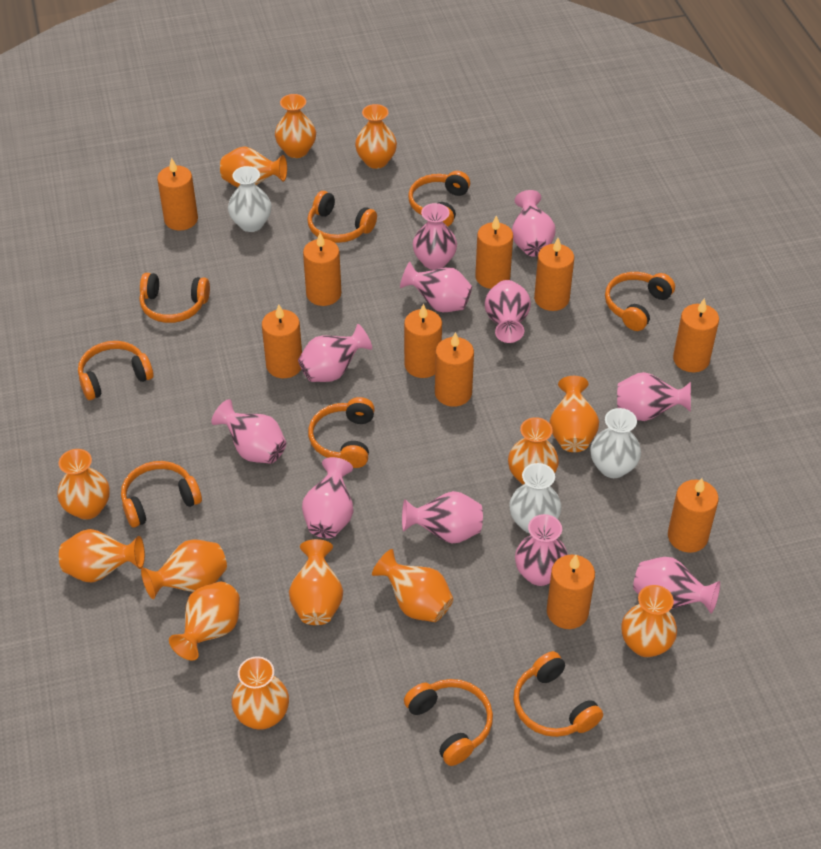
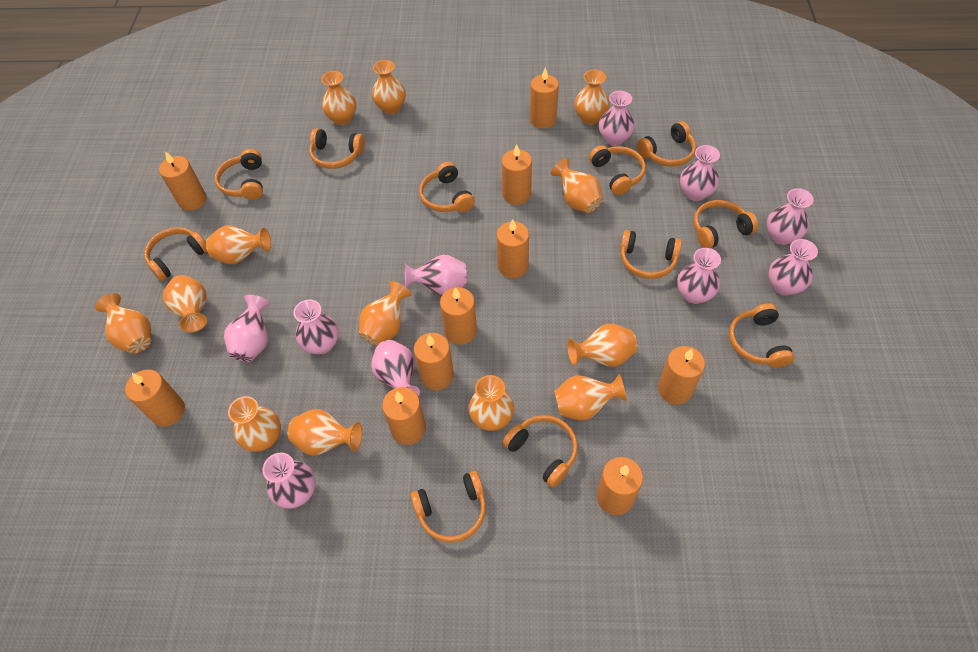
orange headphones: [78,341,154,400] [121,461,202,527] [139,273,210,323] [307,191,377,243] [308,397,375,468] [404,679,493,766] [408,171,470,227] [513,651,603,737] [605,272,675,331] = 9 -> [144,227,207,281] [215,149,263,200] [309,129,365,169] [410,471,486,543] [419,162,475,212] [503,415,578,487] [589,145,646,195] [620,230,682,279] [637,121,696,167] [693,200,758,248] [729,303,794,368] = 11
pink vase: [211,399,286,464] [298,324,372,382] [302,457,354,538] [400,262,472,312] [402,491,483,544] [413,203,457,270] [485,280,531,343] [512,190,555,257] [515,514,568,586] [617,372,691,421] [633,557,720,614] = 11 -> [224,295,270,362] [263,452,316,509] [293,299,339,354] [371,340,420,396] [405,255,467,295] [599,91,635,146] [677,248,721,304] [680,145,720,201] [767,188,814,245] [769,239,818,296] = 10
white vase: [228,166,272,232] [509,463,562,533] [590,408,641,478] = 3 -> none = 0

